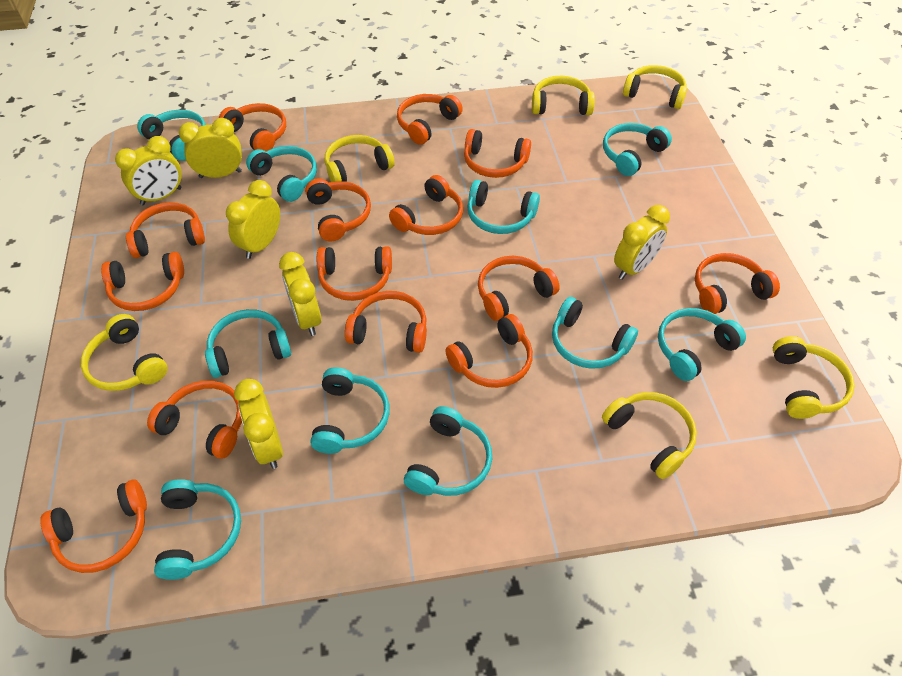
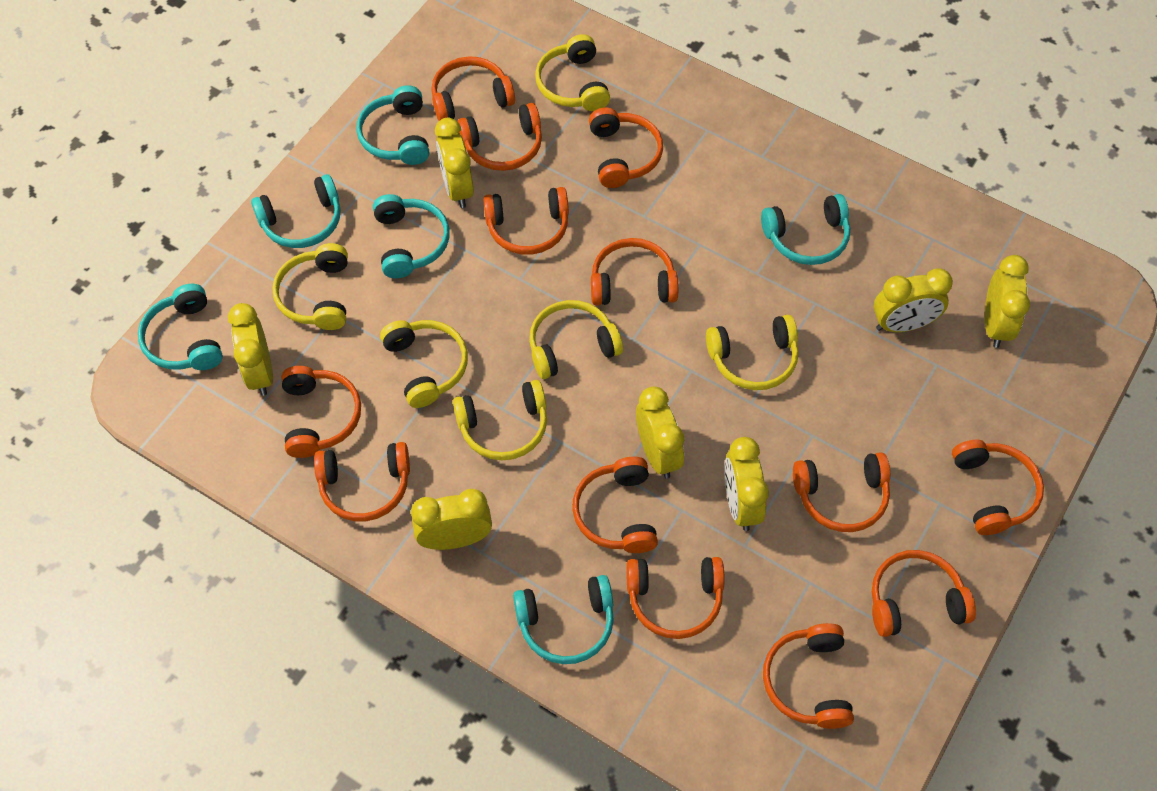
orange headphones: [40,480,147,573] [101,252,184,311] [126,202,205,258] [147,381,242,459] [219,103,286,151] [305,178,371,242] [317,246,392,301] [345,291,427,353] [389,175,463,235] [397,94,463,145] [445,314,533,388] [464,129,531,178] [478,256,560,321] [695,253,780,314] = 14 -> [281,366,361,458] [314,442,410,521] [431,56,515,121] [457,103,542,171] [483,187,569,255] [572,457,658,553] [589,108,663,188] [591,238,678,305] [626,557,724,639] [763,623,854,729] [793,452,890,532] [872,550,976,637] [952,439,1044,535] = 13
turquoise headphones: [137,110,206,161] [154,479,241,580] [205,309,291,378] [246,146,317,202] [310,367,390,454] [404,406,492,496] [467,180,540,234] [552,297,638,369] [603,123,672,176] [658,308,746,381] = 10 -> [138,284,223,370] [251,174,341,248] [356,85,429,165] [373,194,450,278] [513,575,614,664] [761,194,850,265] = 6
yellow clock: [115,136,182,205] [179,118,242,178] [226,180,280,259] [234,379,283,469] [279,252,321,336] [614,205,670,280] = 6 -> [228,303,273,396] [411,489,492,550] [435,118,474,208] [636,387,684,479] [724,437,769,531] [873,269,953,332] [985,255,1030,348] = 7

